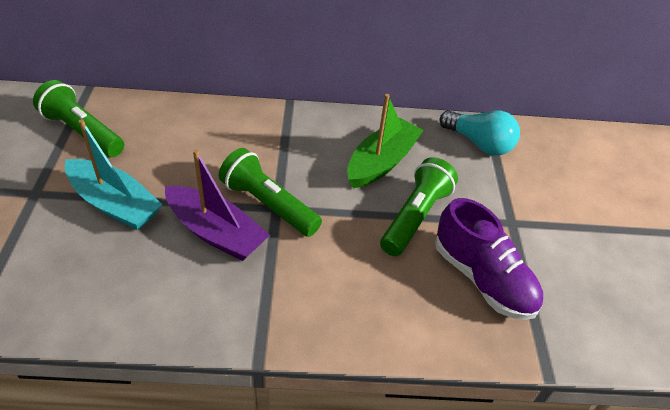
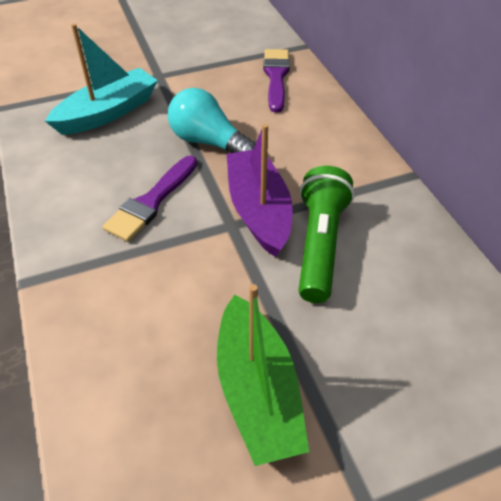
green flashlight: [33,80,124,157] [219,148,322,237] [380,157,458,256] = 3 -> [299,166,355,303] = 1
purple brush: none = 0 -> [103,156,197,242] [263,49,290,113] = 2
purple shoe: [435,198,543,320] = 1 -> none = 0

